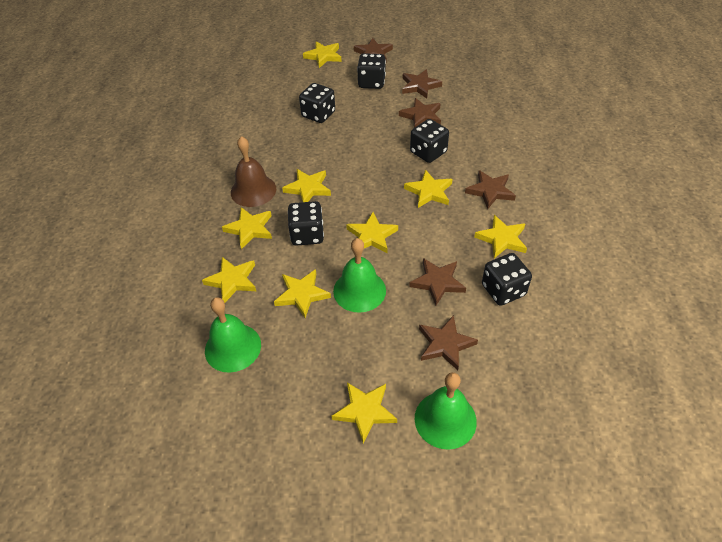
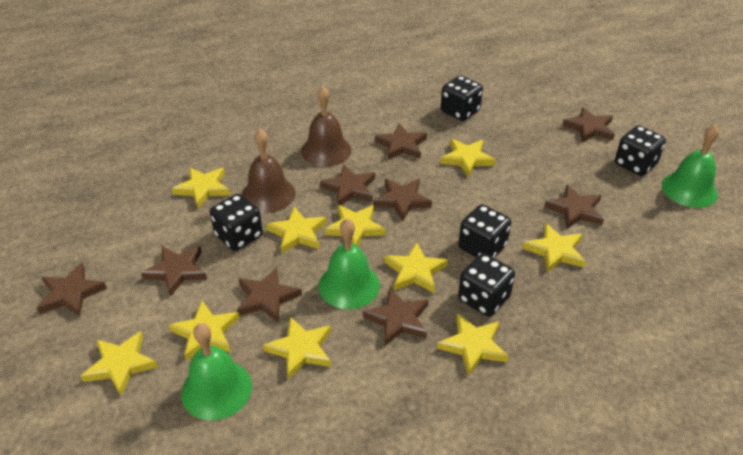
brown bell: [231,136,276,207] = 1 -> [242,129,295,213] [301,86,351,166] = 2
brown star: [354,38,393,61] [399,98,441,128] [402,69,442,99] [409,258,466,305] [419,315,478,371] [465,170,516,209] = 6 -> [37,263,107,317] [141,246,207,297] [237,267,302,323] [320,165,375,205] [363,288,428,346] [373,179,432,221] [375,124,427,160] [544,184,604,229] [562,107,615,143] = 9
yellow star: [202,257,256,303] [222,207,272,249] [274,269,331,318] [282,169,331,202] [303,41,342,68] [332,382,397,443] [346,212,398,253] [404,170,453,208] [474,215,527,258] = 9 -> [81,331,158,396] [169,301,239,361] [172,167,230,208] [263,317,331,380] [266,206,327,254] [325,205,386,246] [384,242,448,293] [437,314,509,376] [440,139,496,177] [523,223,586,273] = 10

